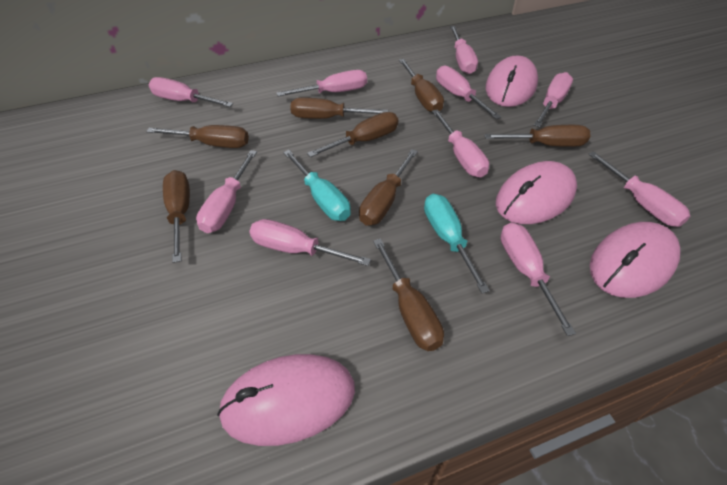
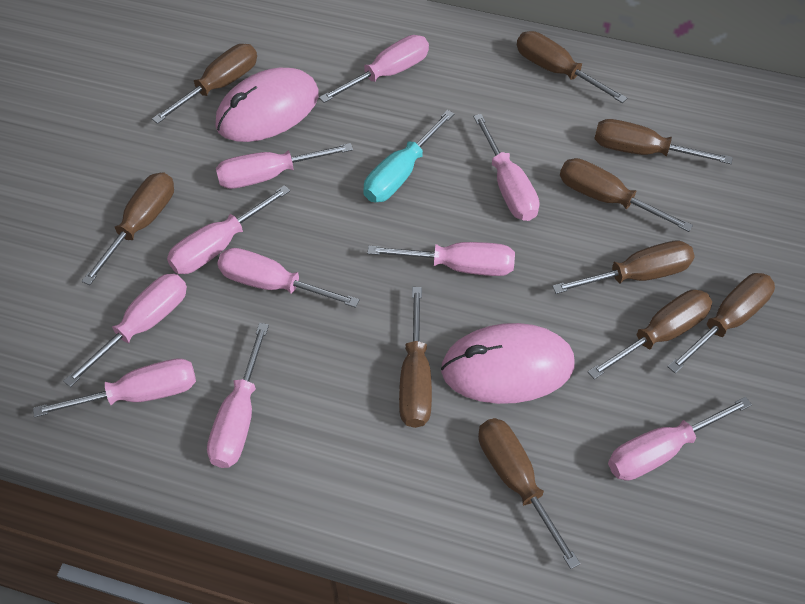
brown screwdriver: [146,125,249,148] [163,170,190,263] [290,98,388,119] [307,112,398,157] [359,149,418,226] [373,238,444,351] [399,59,444,112] [484,125,590,147] = 8 -> [82,172,174,285] [152,44,257,124] [399,287,432,428] [478,418,580,569] [517,31,627,103] [552,240,695,294] [560,158,693,232] [588,289,712,379] [594,119,733,164] [668,273,775,373] = 10
pink mouse: [217,354,355,446] [486,55,538,107] [496,161,577,224] [590,222,680,298] = 4 -> [215,68,319,142] [441,323,574,404] = 2
turquoise screwdriver: [283,150,351,221] [424,194,490,293] = 2 -> [363,110,454,202] = 1

